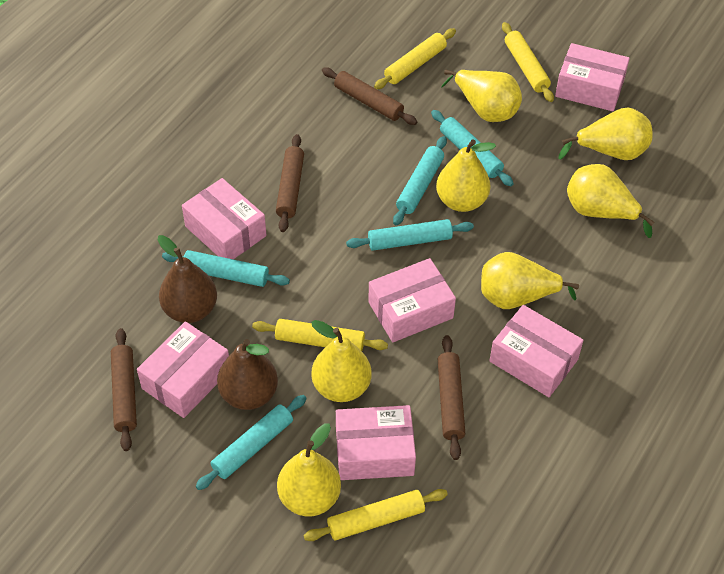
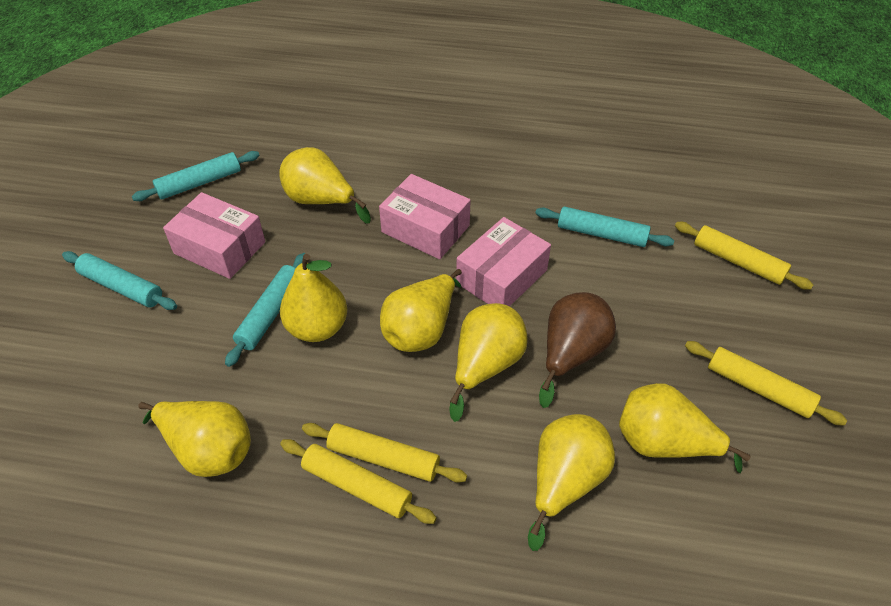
brown pear: [158,235,217,323] [217,339,278,410] = 2 -> [539,292,616,408] = 1
brown rolling pin: [111,328,137,451] [276,134,304,232] [322,67,417,125] [438,335,465,460] = 4 -> none = 0
pink box: [137,321,229,418] [182,178,266,259] [336,405,416,480] [368,258,456,342] [490,305,584,397] [555,43,630,111] = 6 -> [163,192,265,279] [379,174,471,259] [456,217,551,306] = 3
turquoise rolling pin: [162,250,290,287] [196,395,307,490] [346,219,474,251] [393,136,447,225] [431,110,514,186] = 5 -> [62,251,177,310] [132,151,260,201] [225,253,306,367] [535,206,674,247] = 4

